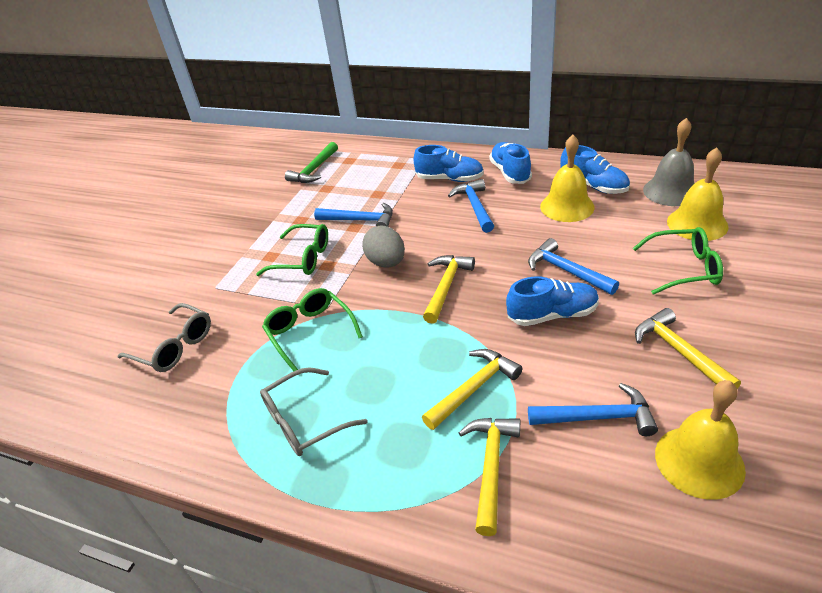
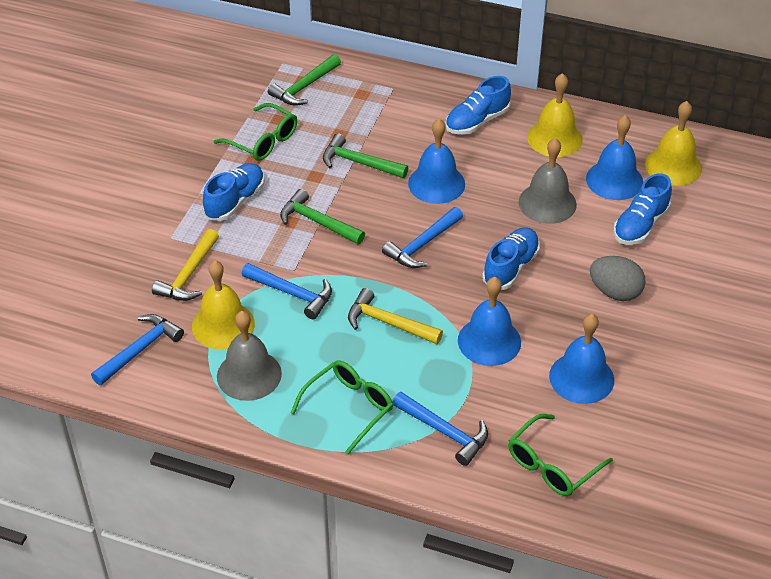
blue bell: none = 0 -> [408,119,465,204] [458,277,521,366] [549,314,614,404] [586,115,643,200] = 4
green hammer: [285,142,338,183] = 1 -> [268,54,341,106] [280,189,365,244] [323,133,408,178] = 3
grey bell: [643,118,695,206] = 1 -> [217,311,282,401] [519,138,577,224] = 2
grey glasses: [118,303,211,372] [260,368,368,456] = 2 -> none = 0
yellow hammer: [422,349,523,430] [423,255,475,324] [459,418,520,536] [635,308,741,389] = 4 -> [152,229,219,301] [348,288,443,344] = 2

